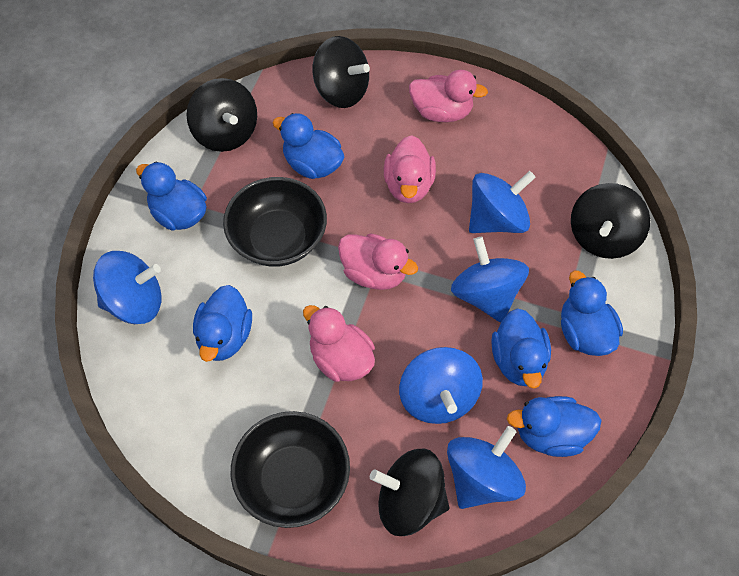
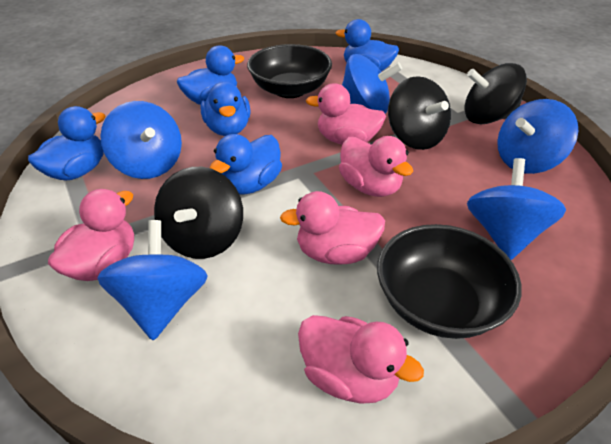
black spinning top: [187,78,257,152] [313,36,370,108] [370,449,449,536] [571,183,650,259] = 4 -> [154,167,243,259] [388,76,451,150] [464,63,527,125] = 3
blue duck: [136,162,207,231] [193,285,252,362] [273,113,344,179] [492,308,551,389] [507,396,602,457] [561,271,623,356] = 6 -> [28,106,105,181] [177,45,244,105] [201,82,251,136] [210,134,282,194] [336,19,399,72] = 5
pink duck: [303,305,375,382] [338,234,418,290] [384,135,436,203] [409,70,488,122] = 4 -> [48,189,134,281] [280,191,385,264] [298,315,424,404] [306,83,386,145] [339,136,413,197] = 5

